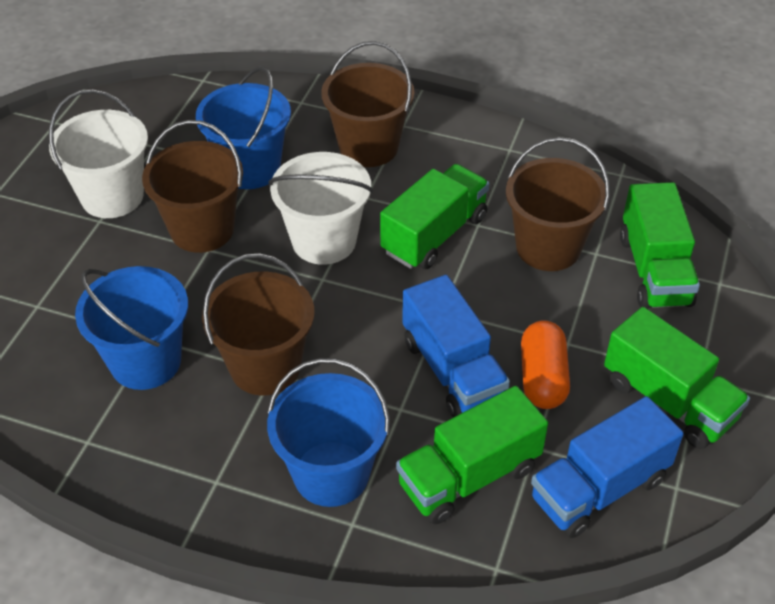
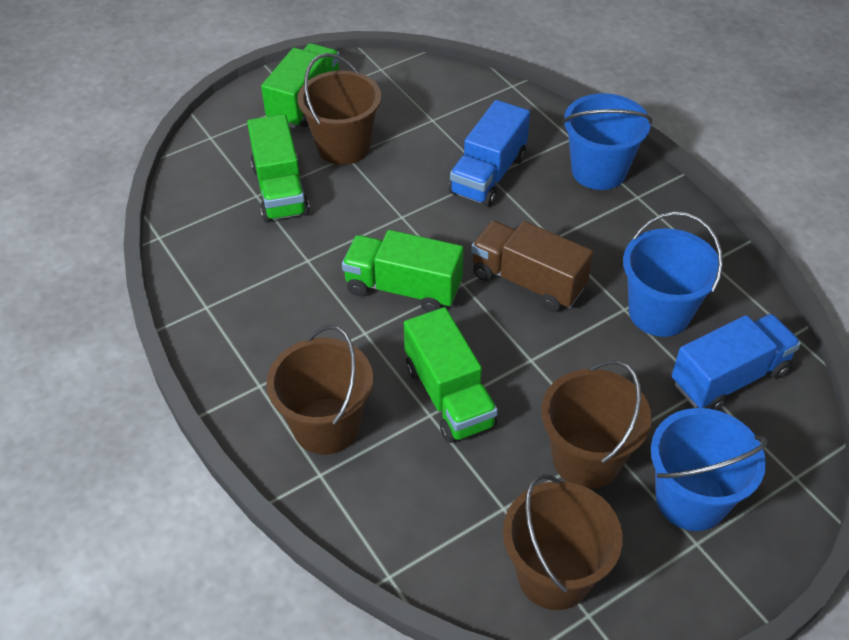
brown truck: none = 0 -> [471,221,593,312] = 1
orange capsule: [521,320,570,409] = 1 -> none = 0
white bucket: [49,89,148,218] [269,152,373,265] = 2 -> none = 0

